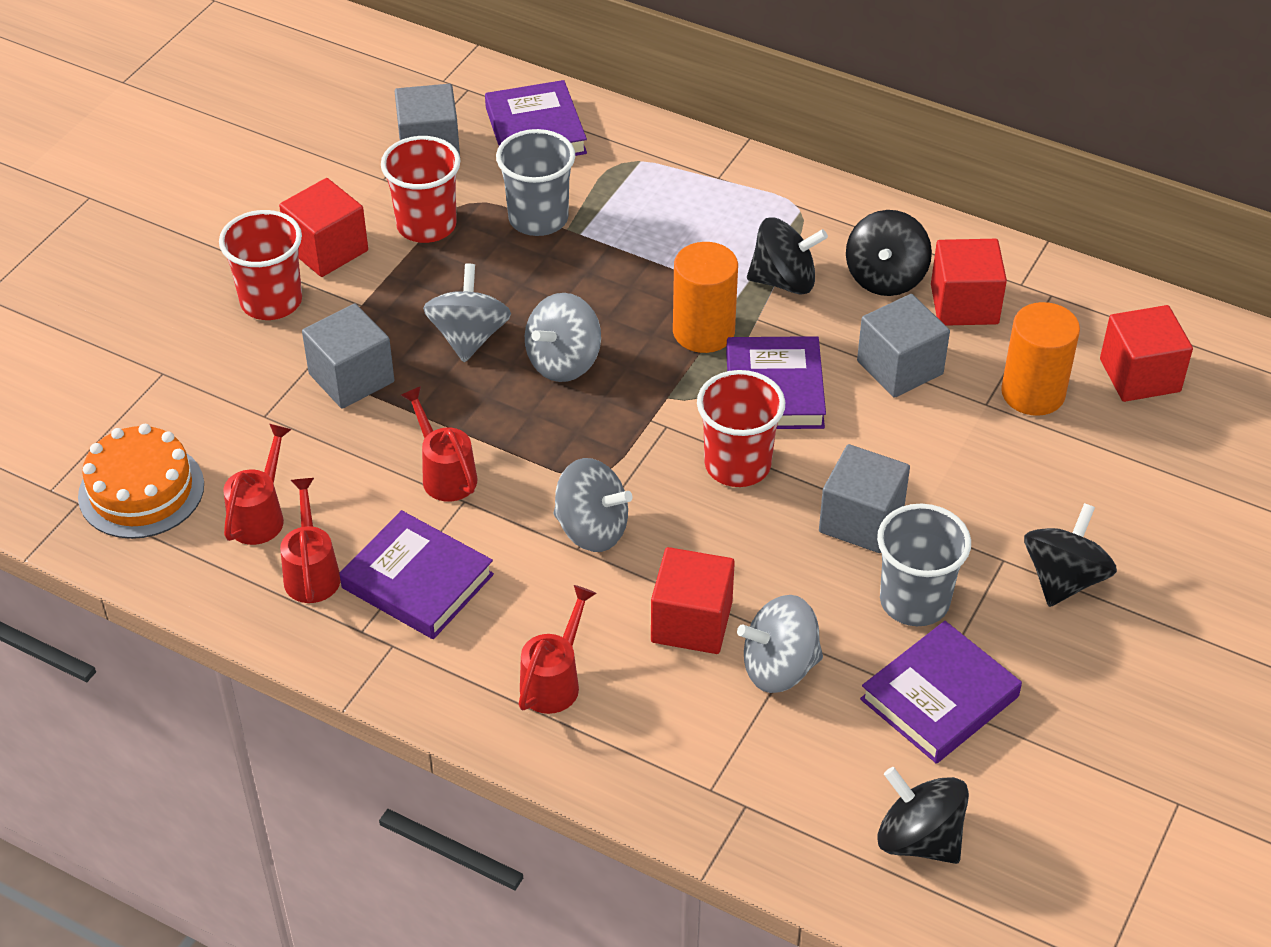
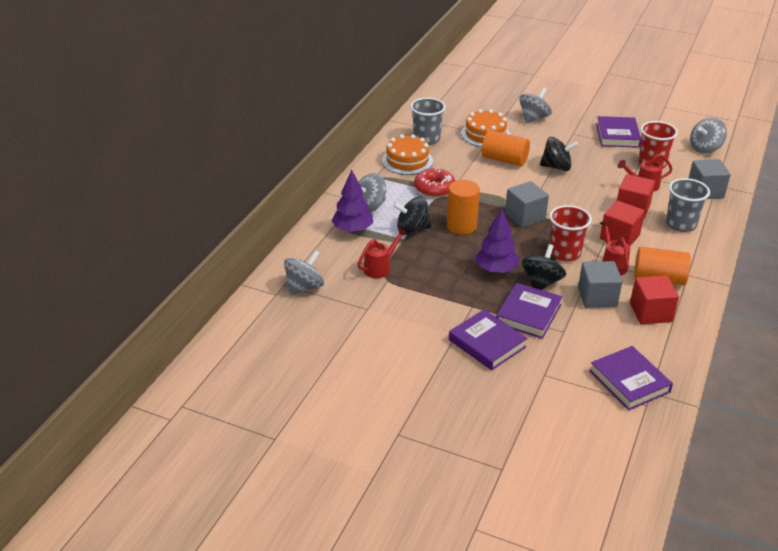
black spinning top: [747,217,828,295] [846,210,932,296] [877,767,969,864] [1024,503,1117,607] = 4 -> [393,197,431,235] [522,244,566,290] [540,137,578,171] = 3
grey cube: [302,303,394,409] [395,84,460,155] [819,444,910,553] [857,294,950,398] = 4 -> [505,181,549,228] [578,261,622,308] [689,159,731,199] = 3
orange cake: [78,424,204,539] = 1 -> [382,134,433,175] [461,109,510,147] = 2
orange cylinder: [673,242,738,353] [1001,302,1080,416] = 2 -> [447,180,480,235] [481,130,530,166] [634,247,691,285] = 3
purple tree: none = 0 -> [331,170,373,233] [475,208,519,273] = 2
red cube: [279,178,368,277] [651,547,735,654] [931,239,1007,326] [1100,305,1193,402] = 4 -> [600,201,645,246] [617,174,655,219] [630,275,679,324] = 3
red cup: [219,210,302,320] [381,136,461,243] [697,370,785,487] = 3 -> [549,205,592,261] [638,121,678,169] = 2
red donut: none = 0 -> [414,167,455,197] = 1
red watering can: [223,424,292,545] [280,478,340,603] [401,386,477,502] [519,585,597,714] = 4 -> [357,228,407,278] [600,220,630,276] [618,154,673,192] = 3

